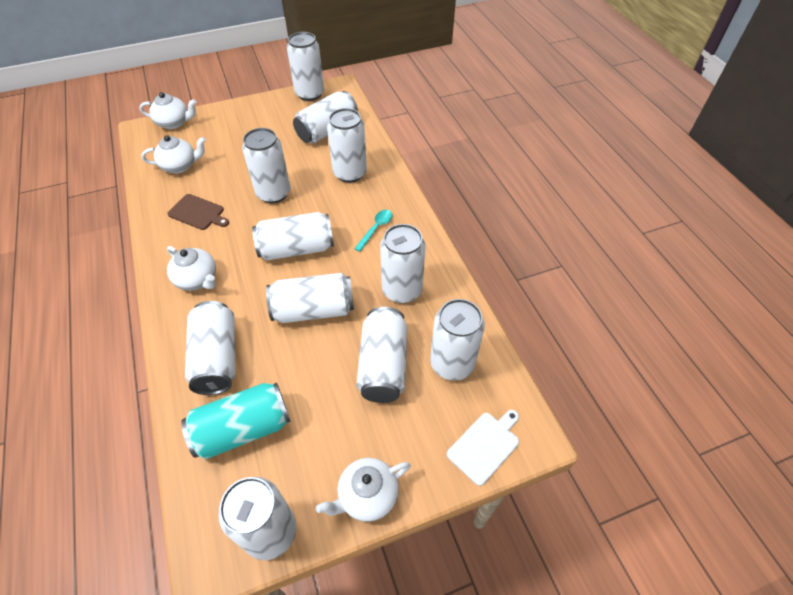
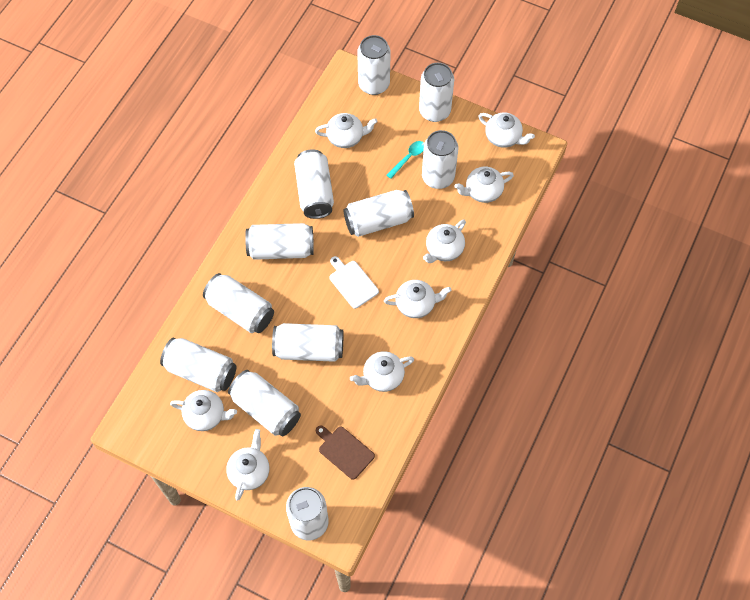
turquoise can: [181,382,291,460] = 1 -> none = 0
white teapot: [139,92,196,129] [141,135,206,173] [167,246,216,291] [315,458,411,522] = 4 -> [170,390,237,431] [226,429,269,501] [315,113,377,148] [350,351,414,392] [384,280,451,318] [423,220,466,263] [454,167,514,203] [478,112,535,148] = 8

